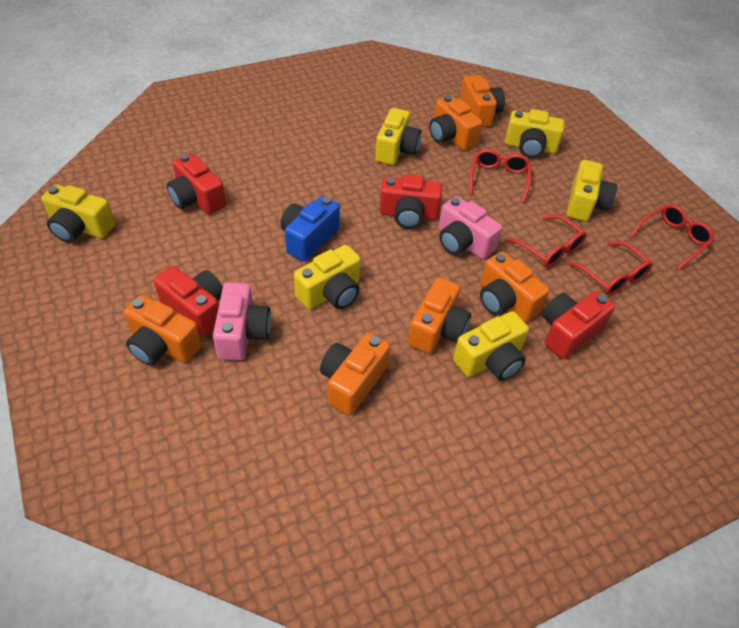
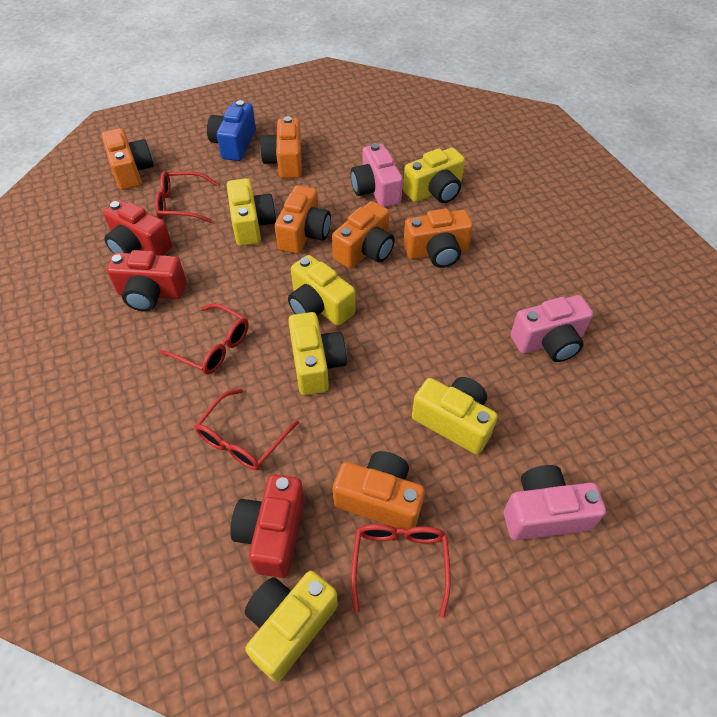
pink camera: [213,282,271,361] [438,196,502,259] = 2 -> [351,143,403,207] [504,465,606,540] [511,295,593,362] = 3
red camera: [154,266,223,337] [167,153,226,215] [380,174,442,229] [543,291,615,359] = 4 -> [103,199,172,255] [107,250,187,311] [230,474,304,578] = 3

